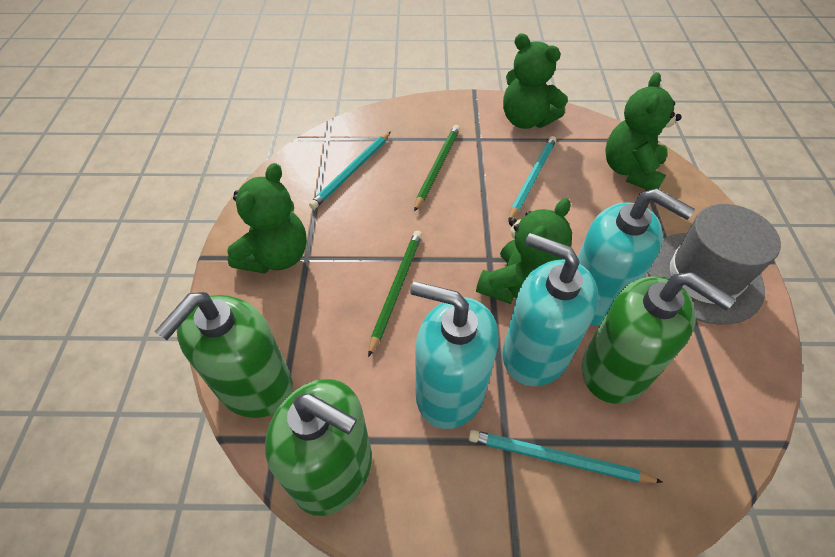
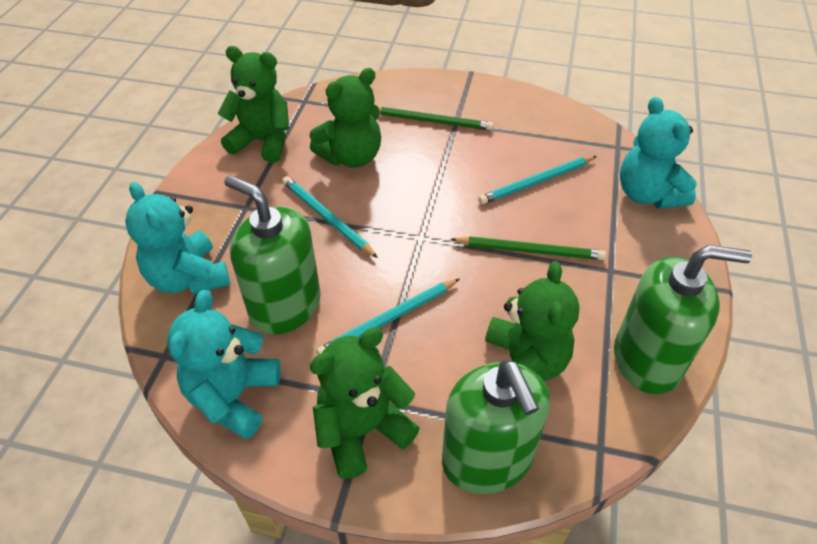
grey hat: [647,204,781,325] = 1 -> none = 0
turquoise soap dispenser: [410,281,499,429] [502,233,599,386] [578,188,695,325] = 3 -> none = 0
turquoise teddy bear: none = 0 -> [125,182,230,295] [167,290,281,439] [620,97,697,208] = 3

